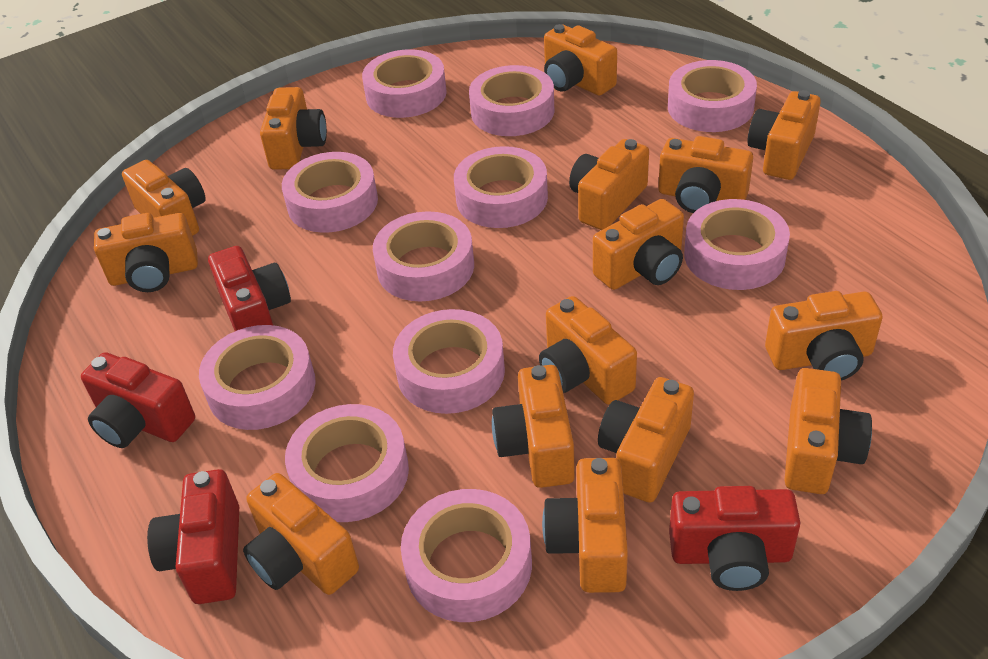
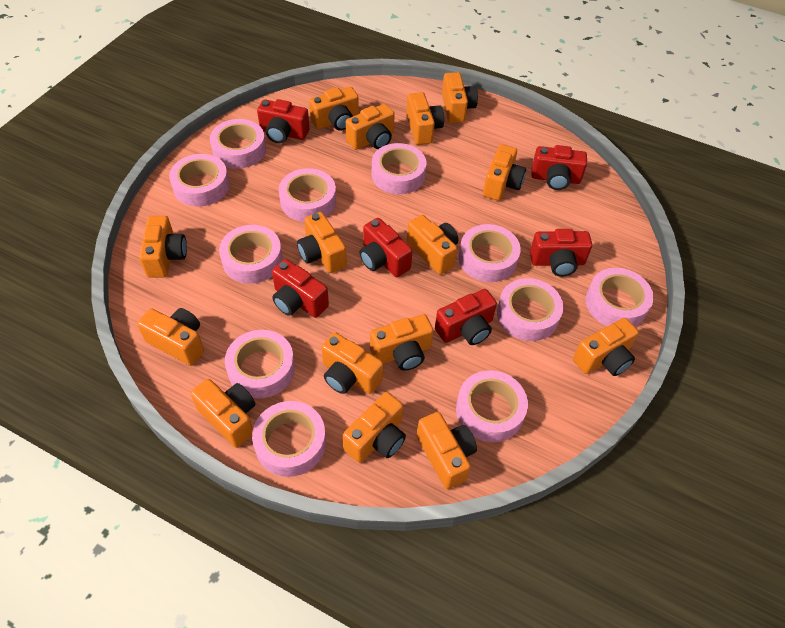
red camera: [81,352,195,448] [147,469,239,604] [208,246,291,331] [669,486,800,591] = 4 -> [257,99,310,143] [272,259,329,318] [360,218,413,277] [435,289,497,345] [530,229,592,277] [531,145,587,190] = 6

